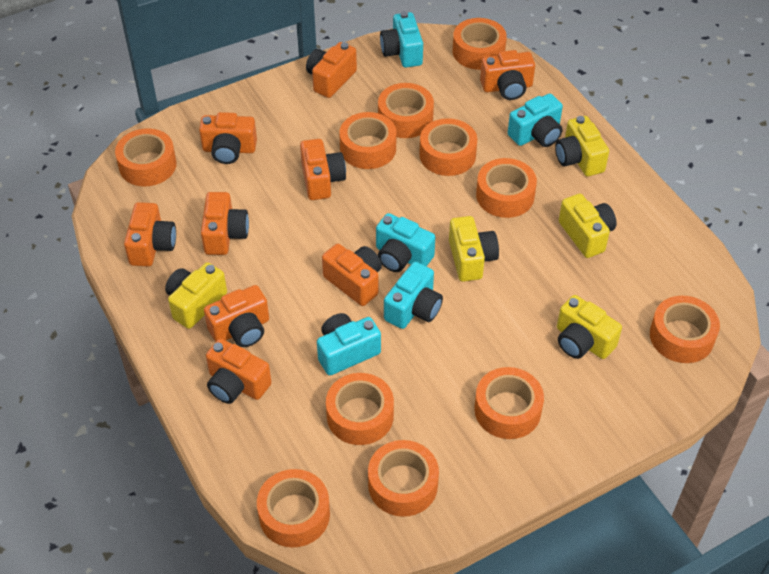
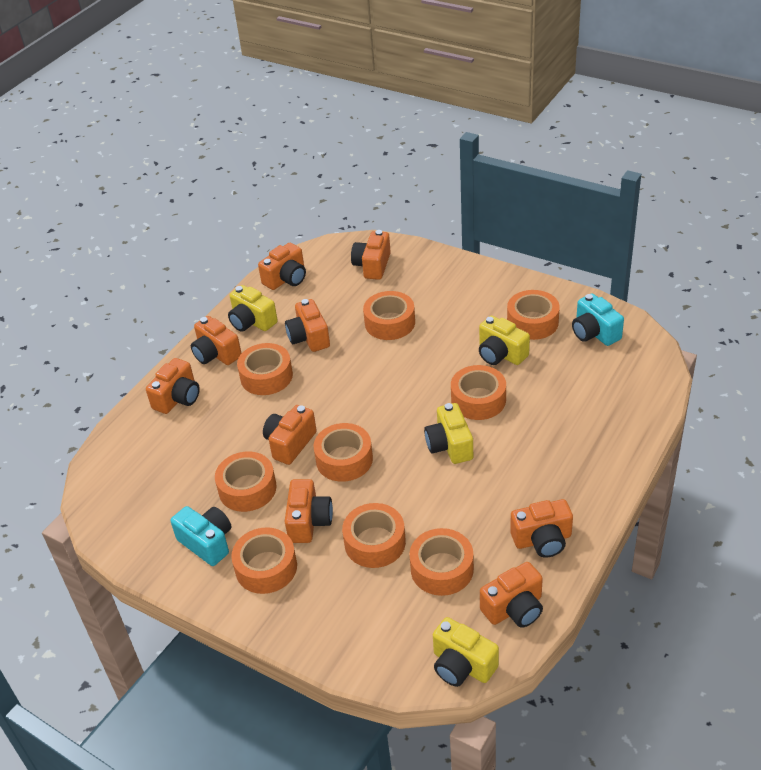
orange tape: [115,128,177,186] [257,469,330,548] [326,373,394,445] [339,112,397,169] [368,440,439,517] [378,83,434,138] [419,118,477,176] [453,18,507,70] [474,367,544,439] [476,158,537,218] [650,296,720,363] = 11 -> [215,452,277,512] [231,527,297,594] [237,343,293,395] [313,423,373,482] [342,503,406,568] [363,291,415,340] [409,528,474,596] [451,365,506,420] [507,290,560,340] = 9
turquoise camera: [317,313,381,375] [376,213,435,272] [380,11,423,68] [384,262,443,329] [508,93,563,147] = 5 -> [171,506,232,566] [572,293,624,346] = 2
yellow camera: [165,262,227,329] [449,216,499,282] [555,116,609,176] [557,295,622,359] [559,194,617,258] = 5 -> [228,285,278,332] [424,403,473,464] [433,617,499,687] [479,316,530,365] = 4

